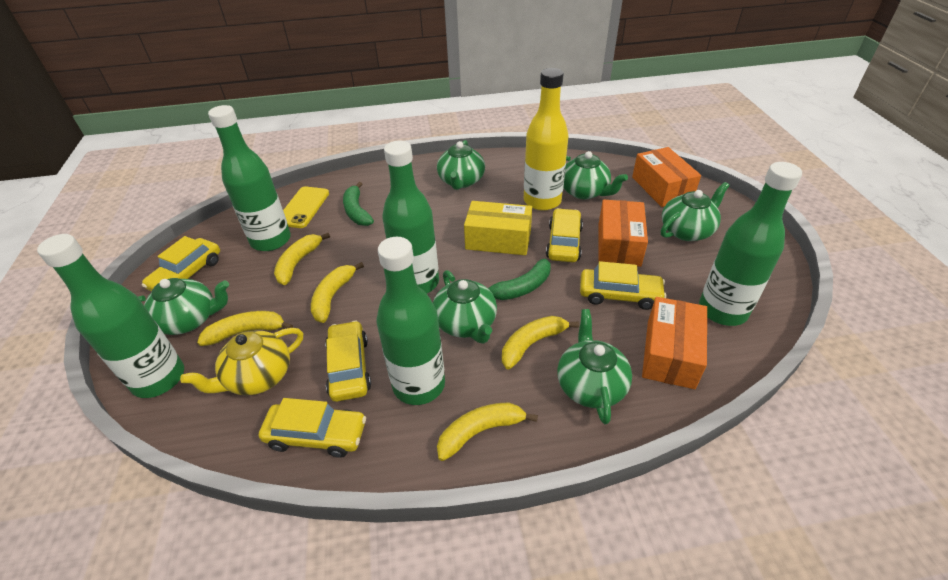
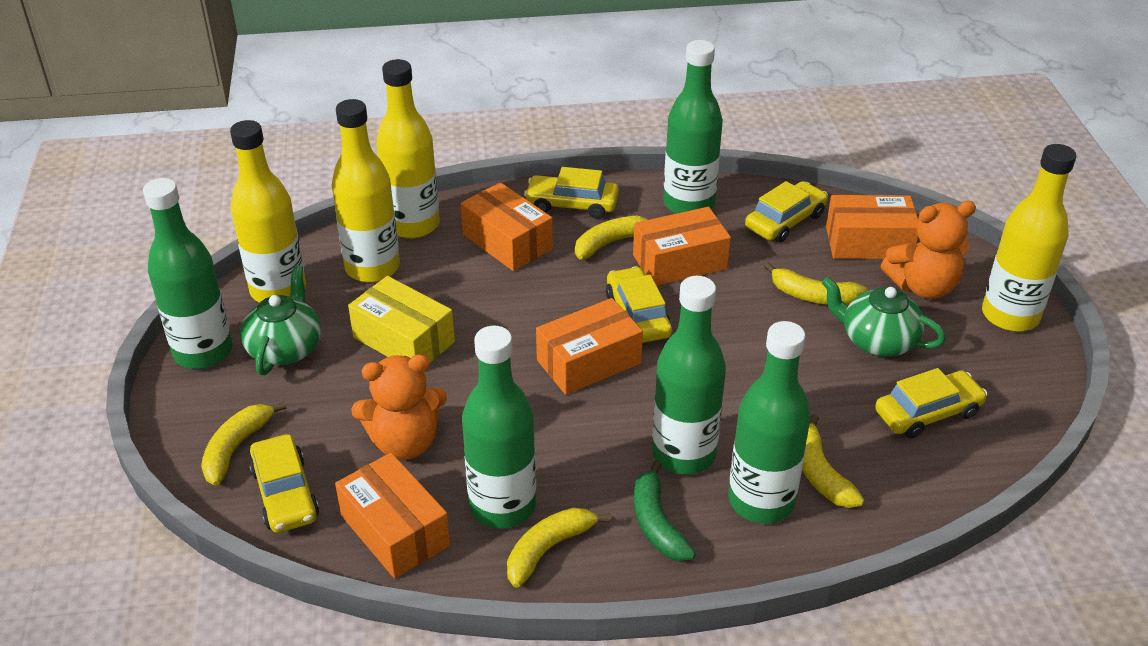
green banana: [343,182,374,226] [488,259,551,300] = 2 -> [634,460,696,561] = 1
green teapot: [138,278,229,335] [433,270,497,344] [437,140,485,190] [557,309,632,424] [563,151,628,199] [661,182,730,241] = 6 -> [240,265,321,375] [822,277,946,357] = 2
orange box: [599,200,648,267] [632,147,701,207] [642,297,707,389] = 3 -> [335,453,450,579] [460,182,553,271] [536,298,643,395] [633,207,731,286] [826,195,918,259] = 5
orange teddy bear: none = 0 -> [351,354,447,460] [881,201,976,299] = 2
yellow bottle: [524,68,569,211] = 1 -> [230,120,306,303] [332,99,400,283] [376,59,440,238] [982,144,1076,332] = 4
yellow phone: [283,186,329,228] = 1 -> none = 0
yellow teapot: [180,328,303,395] = 1 -> none = 0

